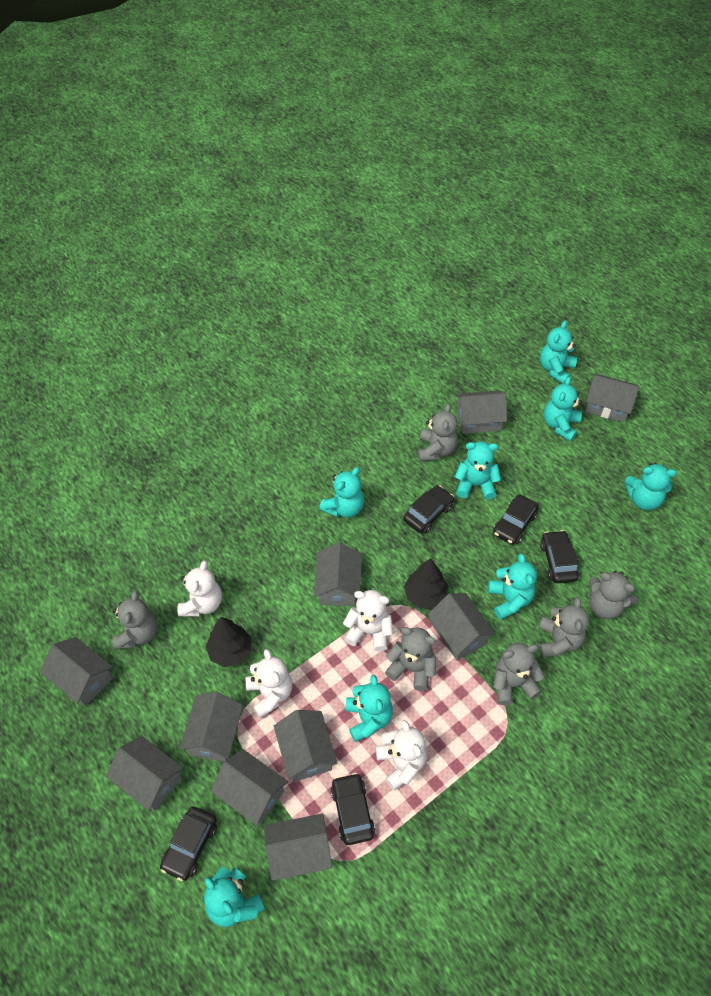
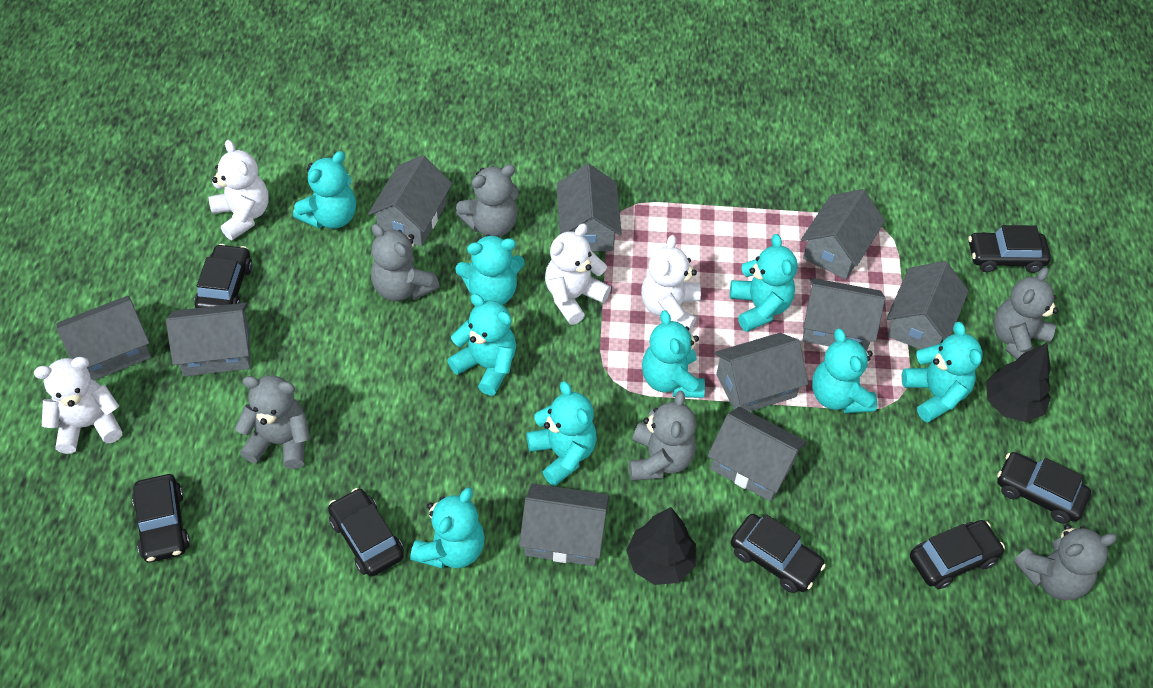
black car: [160,806,217,881] [331,773,375,845] [403,485,454,533] [493,495,539,545] [540,530,579,583] = 5 -> [132,474,190,562] [194,244,253,308] [328,488,404,577] [731,514,826,593] [910,520,1005,589] [969,225,1051,273] [997,452,1091,524] = 7
turquoise teddy bear: [204,867,265,927] [319,467,364,518] [345,675,393,742] [455,441,501,500] [488,553,537,620] [540,321,577,384] [544,377,582,441] [624,463,677,510] = 8 -> [293,151,356,229] [410,487,485,569] [447,294,516,396] [455,234,525,305] [526,381,597,486] [642,310,705,398] [730,234,797,332] [812,329,877,413] [902,322,982,423] = 9

